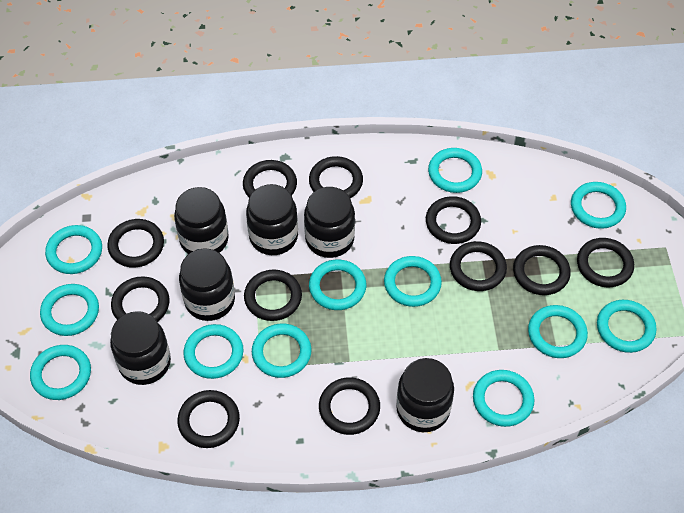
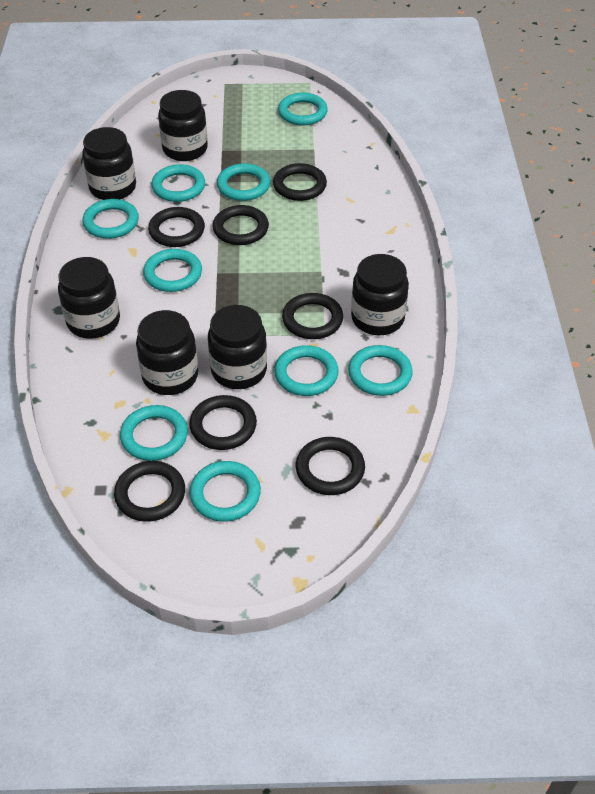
black ring: [107,219,164,268] [111,276,169,322] [177,390,240,448] [243,160,297,197] [244,269,302,321] [309,156,363,198] [319,377,380,435] [426,196,481,244] [450,241,507,291] [513,245,571,295] [577,238,634,287] = 11 -> [114,461,185,522] [148,207,205,247] [189,395,257,450] [213,205,269,245] [273,163,327,201] [282,293,343,339] [296,437,365,495] = 7
turquoise ring: [30,345,91,400] [40,284,99,336] [45,225,102,274] [183,324,244,379] [252,323,312,378] [309,260,366,310] [384,256,442,307] [428,148,482,193] [473,370,534,427] [528,305,588,358] [571,182,626,229] [597,300,657,353] = 12 -> [82,199,139,239] [120,405,188,461] [143,249,202,292] [151,164,205,202] [190,461,261,522] [217,163,270,201] [274,345,339,396] [278,93,328,125] [348,345,413,396] = 9

